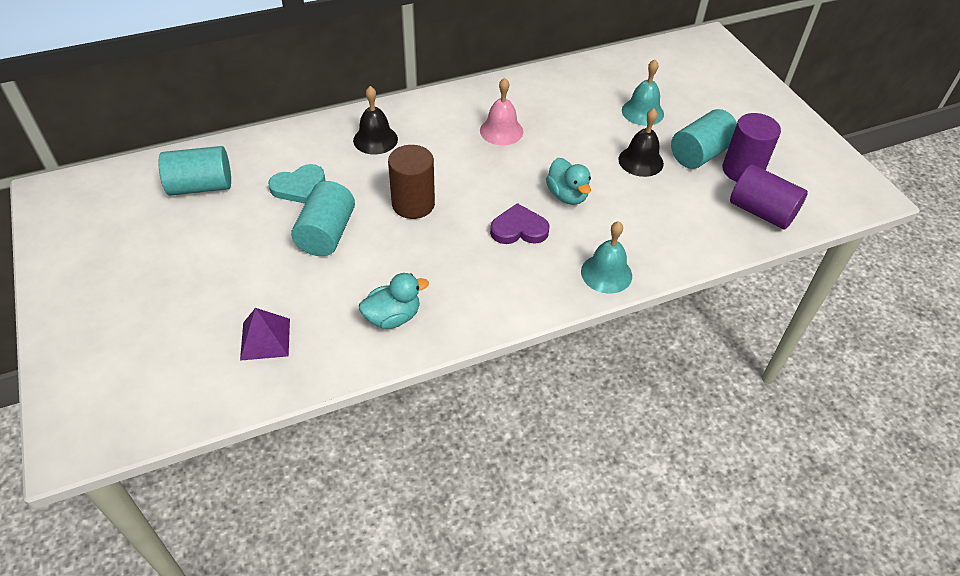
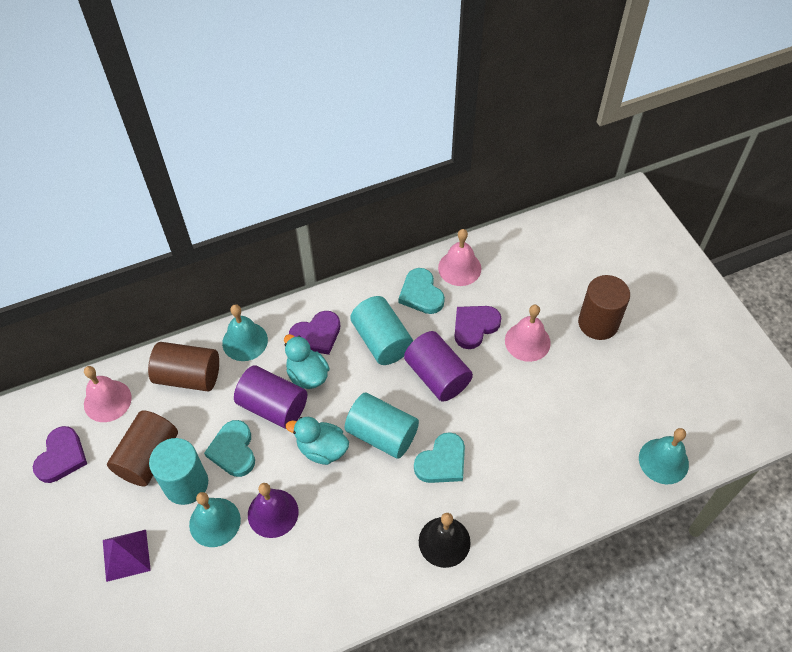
black bell: [353,86,398,155] [618,108,664,177] = 2 -> [419,513,471,568] = 1
brown cylinder: [388,145,435,219] = 1 -> [107,410,178,486] [148,342,219,392] [578,275,630,340] = 3
pink bell: [480,78,523,146] = 1 -> [84,366,132,422] [438,229,481,286] [505,305,551,362] = 3
purple bell: none = 0 -> [248,483,299,538] = 1
purple heart: [490,203,550,244] = 1 -> [33,426,87,483] [289,311,340,355] [454,306,501,349] = 3
turquoise bell: [581,221,632,294] [622,59,664,126] = 2 -> [189,492,241,547] [222,304,268,361] [639,428,689,484] = 3
turquoise heart: [268,164,325,204] = 1 -> [204,420,255,477] [399,268,445,314] [414,432,465,483] = 3

